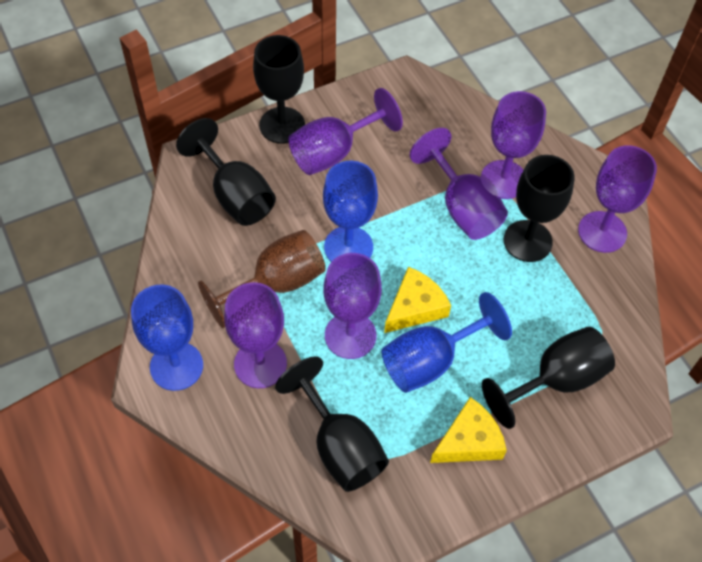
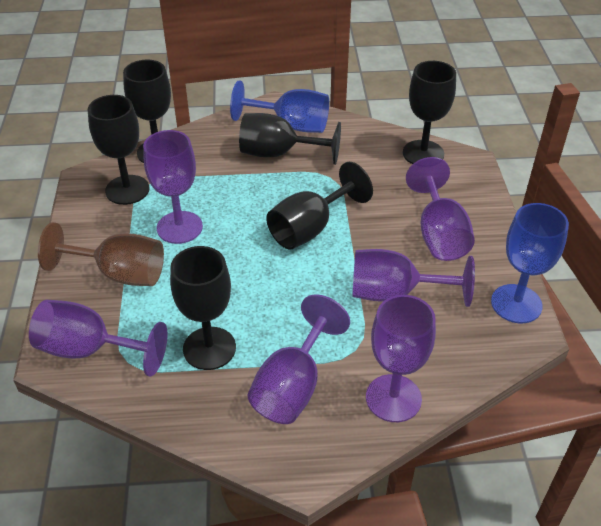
black goblet: [176,118,276,226] [253,35,305,144] [275,356,389,492] [482,327,615,429] [504,155,575,262] = 5 -> [88,95,149,205] [123,60,171,163] [170,246,236,370] [239,113,341,165] [266,162,373,250] [403,61,456,164] = 6
blue goblet: [131,285,203,391] [323,161,378,262] [381,292,512,393] = 3 -> [230,80,329,133] [491,203,569,323] = 2
yellow cheese: [384,267,451,333] [430,397,507,463] = 2 -> none = 0

